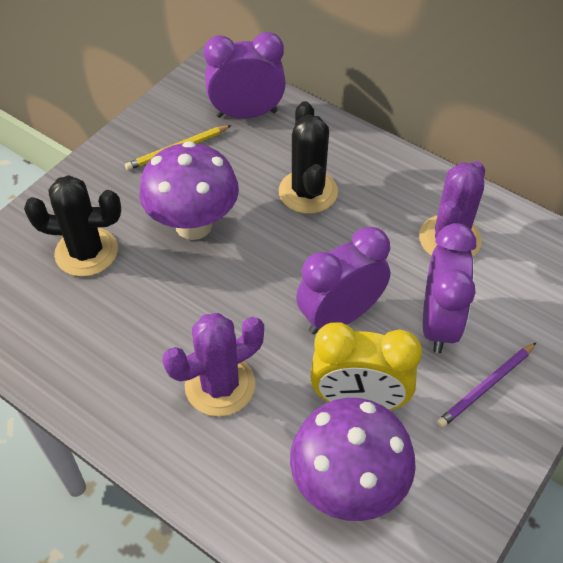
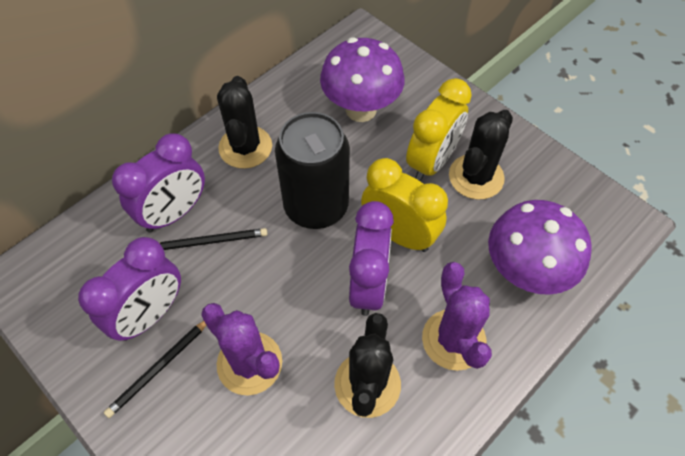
black cactus: [24,175,121,277] [279,101,338,214] = 2 -> [217,76,272,169] [334,313,401,418] [449,110,513,200] = 3
black can: none = 0 -> [275,112,350,229] = 1
black pencil: none = 0 -> [104,321,206,418] [160,228,268,250] = 2
purple pencil: [436,342,537,428] = 1 -> none = 0
yellow clock: [310,322,422,410] = 1 -> [361,158,448,252] [406,78,472,182] = 2
yellow pencil: [125,125,232,170] = 1 -> none = 0

